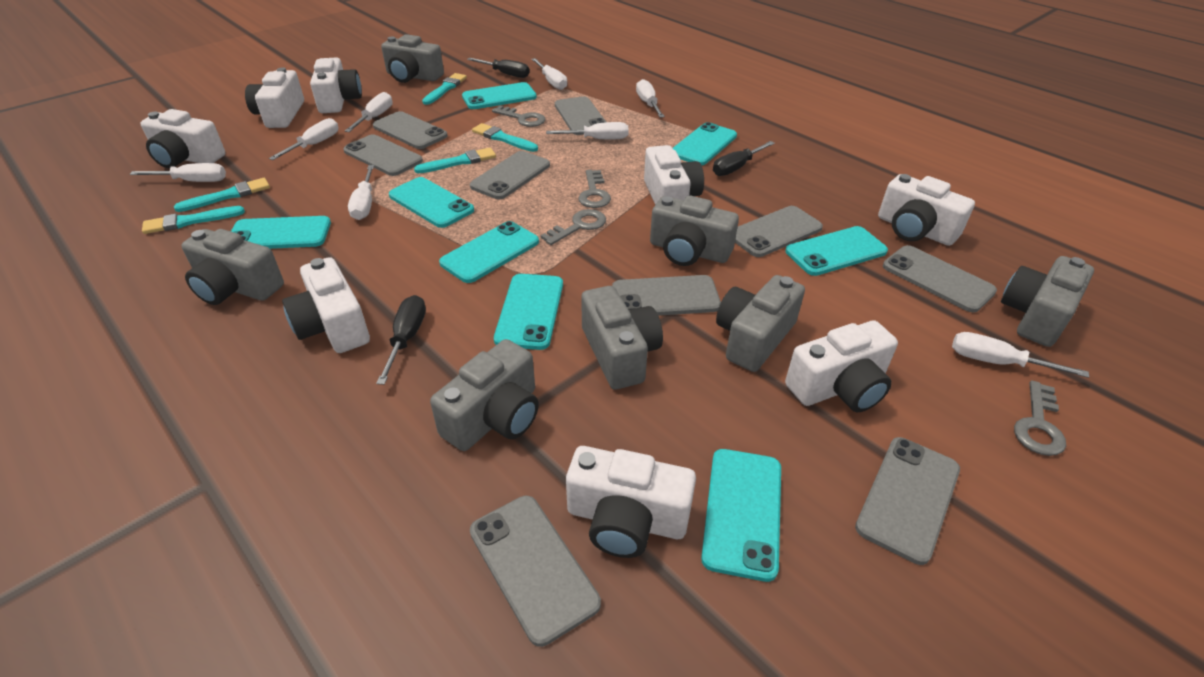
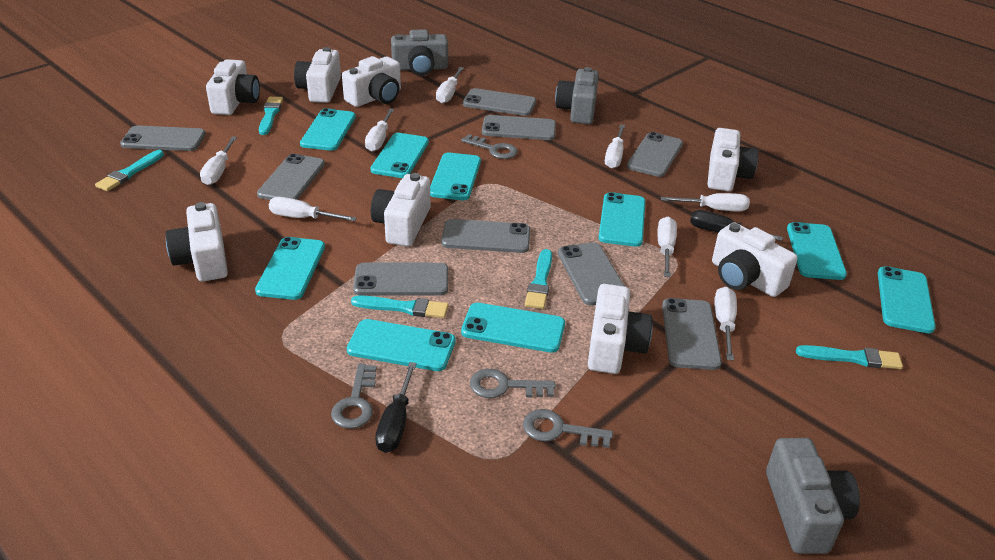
black screwdriver: [376,295,426,385] [467,58,530,78] [713,141,775,176] = 3 -> [375,362,417,453] [690,210,783,241] = 2
grey camera: [181,229,284,305] [381,34,444,83] [430,339,539,451] [581,286,663,390] [650,195,739,266] [716,275,805,372] [1001,256,1094,347] = 7 -> [391,29,448,75] [555,67,599,124] [766,438,860,554] = 3
turquoise phone: [231,216,331,249] [389,177,474,228] [439,221,539,283] [462,82,537,109] [494,274,563,350] [673,122,737,165] [701,449,781,582] [785,226,888,276] = 8 -> [255,237,325,300] [300,108,356,151] [347,319,455,371] [370,133,429,178] [430,153,481,200] [461,303,565,353] [599,192,645,247] [787,222,847,280] [878,266,936,333] = 9

